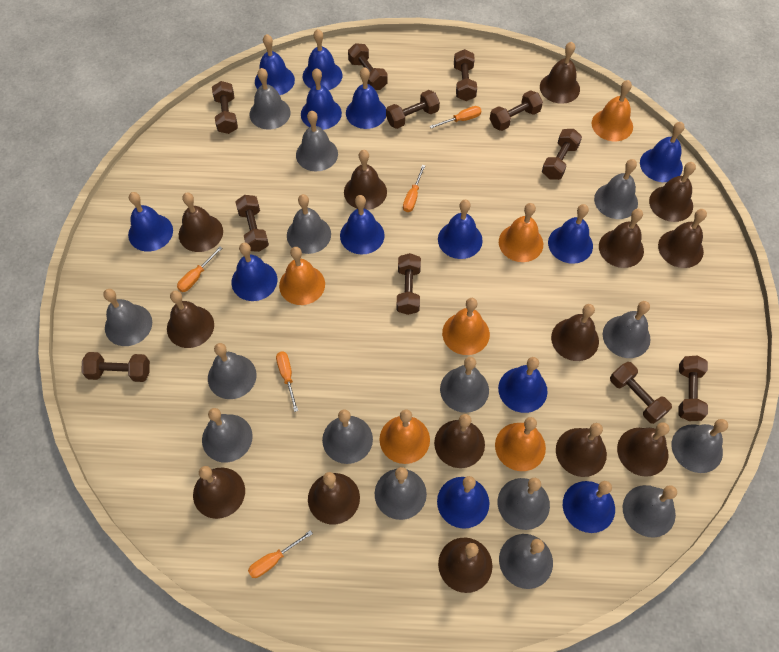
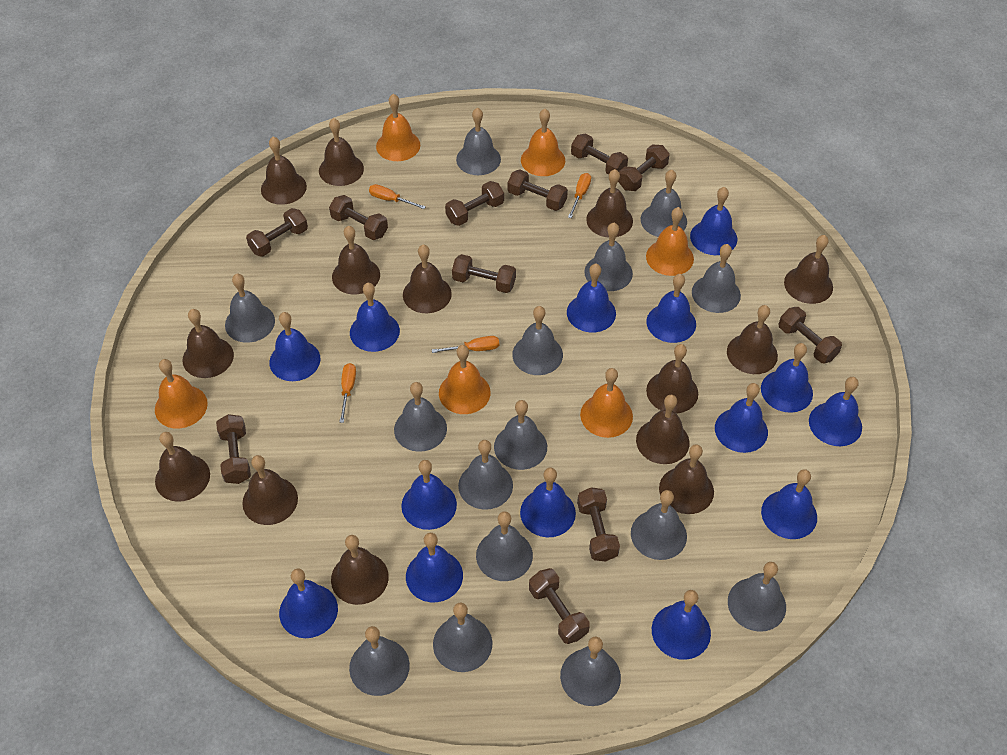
blue bell: [128,192,173,252] [232,243,277,301] [255,34,295,95] [301,68,342,130] [303,29,342,90] [340,195,385,255] [346,67,386,129] [437,476,489,529] [438,200,483,259] [498,357,548,413] [548,204,593,264] [563,481,615,533] [640,122,685,182] = 13 -> [269,312,321,381] [279,569,338,638] [350,283,400,352] [401,460,457,530] [406,533,463,602] [520,468,576,537] [567,264,616,333] [646,274,696,343] [652,590,711,660] [690,187,737,255] [715,383,768,453] [761,343,813,413] [761,469,817,539] [809,377,862,446] = 14
orange screwdriver: [177,246,222,292] [248,530,313,578] [276,352,298,412] [403,165,425,212] [430,106,482,128] = 5 -> [339,363,356,423] [369,184,426,209] [432,336,499,353] [568,173,591,218] = 4

